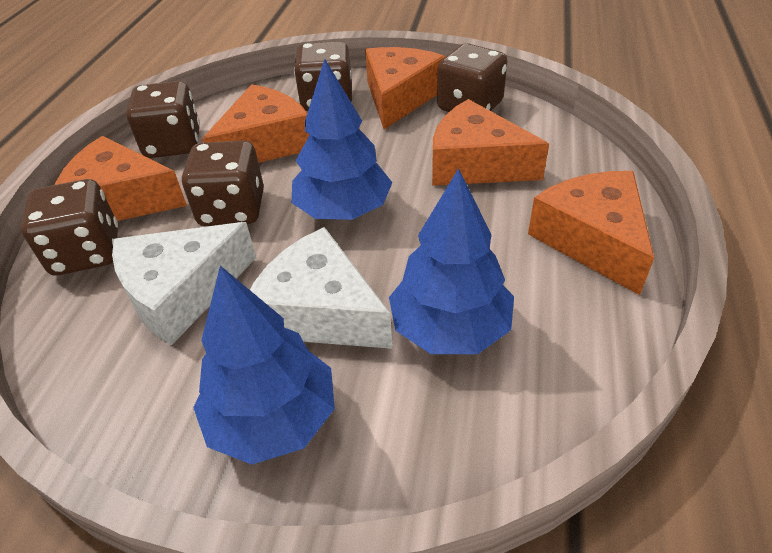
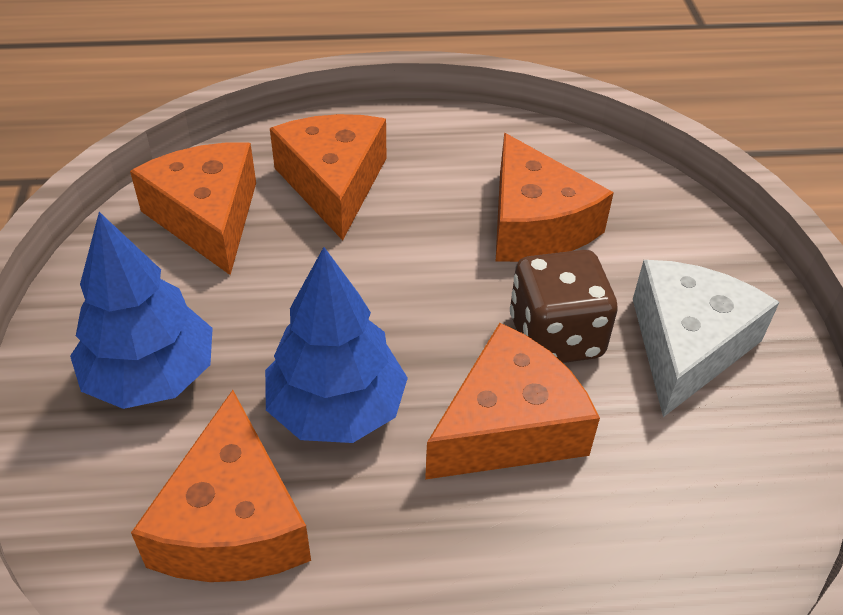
blue tree: [193,266,335,465] [292,59,392,220] [389,168,514,354] = 3 -> [70,212,213,409] [265,247,408,443] = 2
brown dice: [21,179,118,275] [126,81,200,158] [182,141,264,226] [294,41,352,111] [437,43,507,112] = 5 -> [510,250,618,363] = 1
white cheese: [112,222,256,345] [250,227,393,349] = 2 -> [633,260,779,417] = 1

